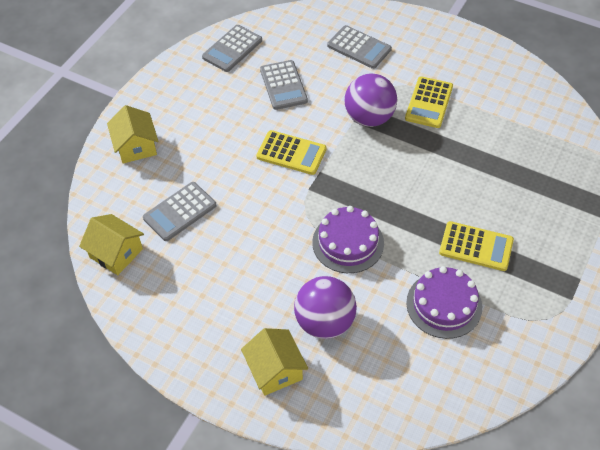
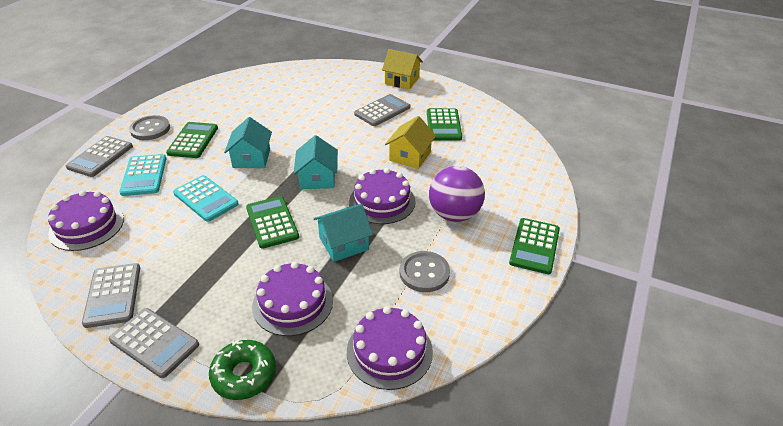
green calculator: none = 0 -> [166,122,218,158] [246,196,299,249] [427,108,462,141] [509,218,560,274] = 4
green donut: none = 0 -> [209,340,276,400] = 1
grey button: none = 0 -> [129,115,170,140] [399,251,450,292] = 2
purple ball: [294,276,357,339] [345,74,397,127] = 2 -> [429,166,485,222] = 1
purple cake: [312,206,384,273] [406,266,482,339] = 2 -> [48,190,124,251] [252,262,333,336] [347,306,433,390] [349,168,415,224] = 4
turquoise calculator: none = 0 -> [119,154,166,196] [173,175,239,222] = 2
turquoise house: none = 0 -> [224,117,272,168] [294,135,338,189] [314,204,373,262] = 3
yellow calculator: [256,130,326,175] [405,76,453,128] [439,221,514,271] = 3 -> none = 0
yellow house: [79,214,144,275] [107,105,158,164] [241,328,308,396] = 3 -> [382,49,423,90] [385,116,436,169] = 2

